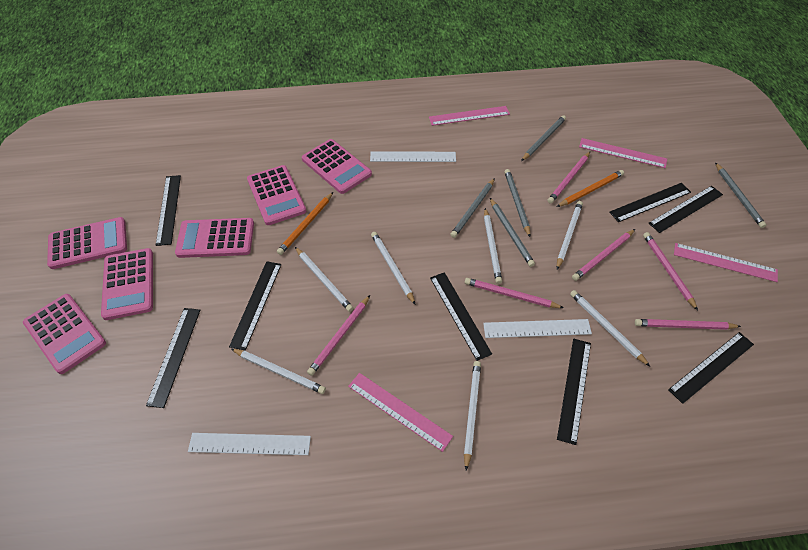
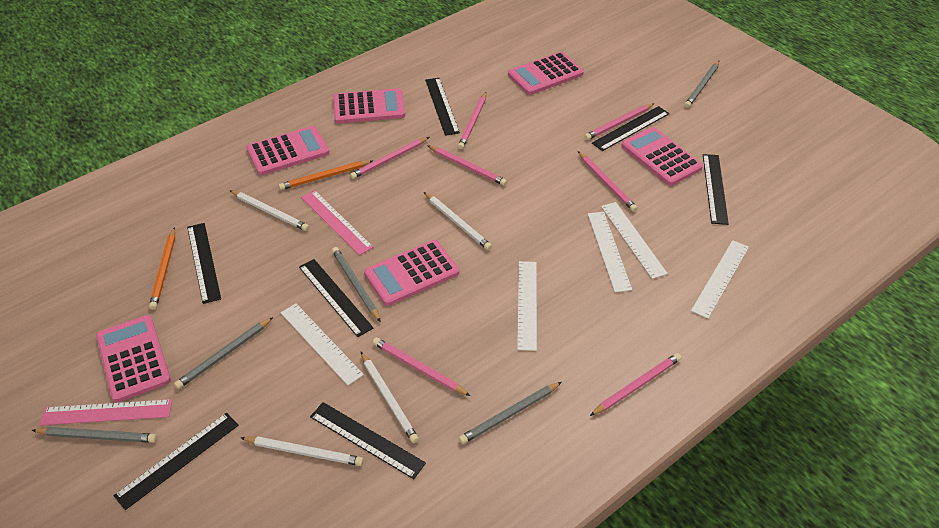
black ruler: [146,308,200,408] [156,175,181,246] [229,261,282,351] [430,272,492,361] [557,339,591,445] [609,183,691,222] [648,186,723,233] [668,332,754,404] = 8 -> [114,413,239,510] [187,223,221,304] [299,259,373,337] [310,402,426,479] [425,78,460,136] [592,106,669,151] [703,154,729,225] = 7
pink pencil: [307,295,370,376] [465,278,564,308] [547,152,590,204] [572,229,635,281] [635,319,741,330] [643,232,698,311] = 6 -> [350,137,429,179] [373,337,470,396] [427,145,507,186] [458,92,486,149] [578,151,638,212] [584,104,654,140] [590,353,681,416] = 7
pink ruler: [348,373,453,452] [429,106,510,126] [579,138,667,168] [674,243,778,282] = 4 -> [39,399,172,426] [301,190,373,255] = 2
white pencil: [232,349,326,394] [295,247,353,312] [371,232,416,305] [464,361,481,471] [484,208,502,284] [557,201,583,269] [570,290,650,366] = 7 -> [229,190,309,231] [240,436,363,466] [361,352,419,443] [424,192,492,250] = 4
white ruler: [188,433,311,455] [370,151,456,162] [483,319,592,338] = 3 -> [281,303,364,385] [517,261,537,351] [588,212,632,292] [601,202,668,279] [691,240,749,319] = 5

